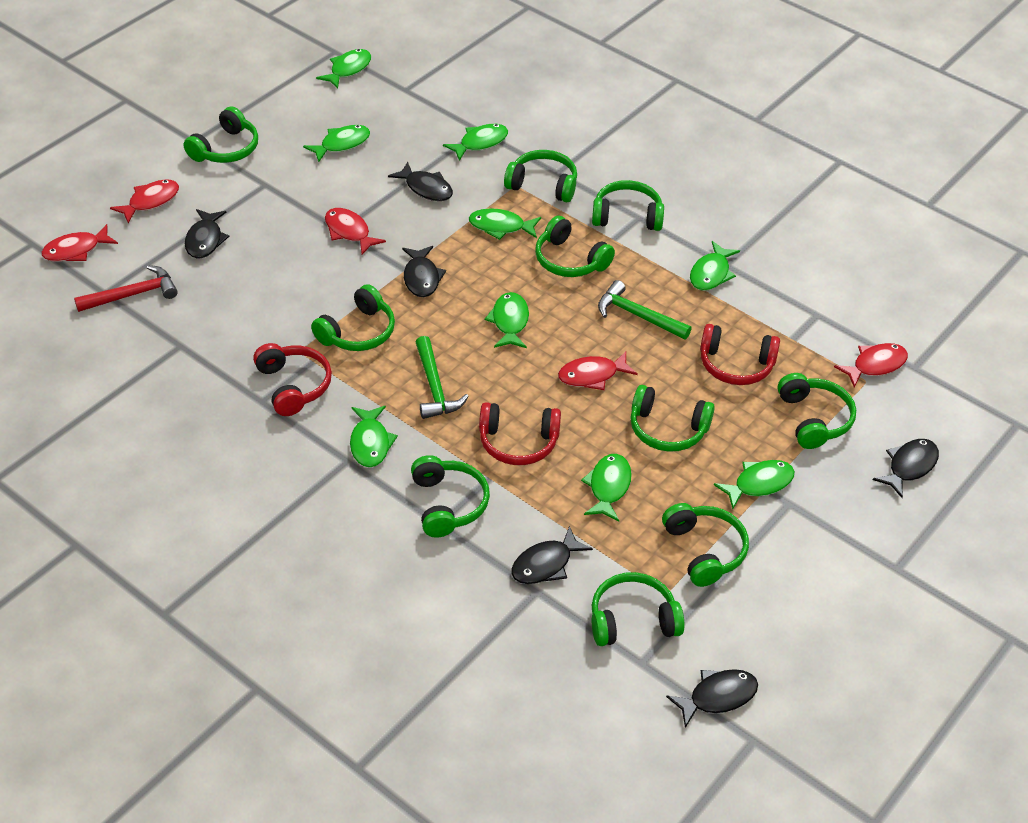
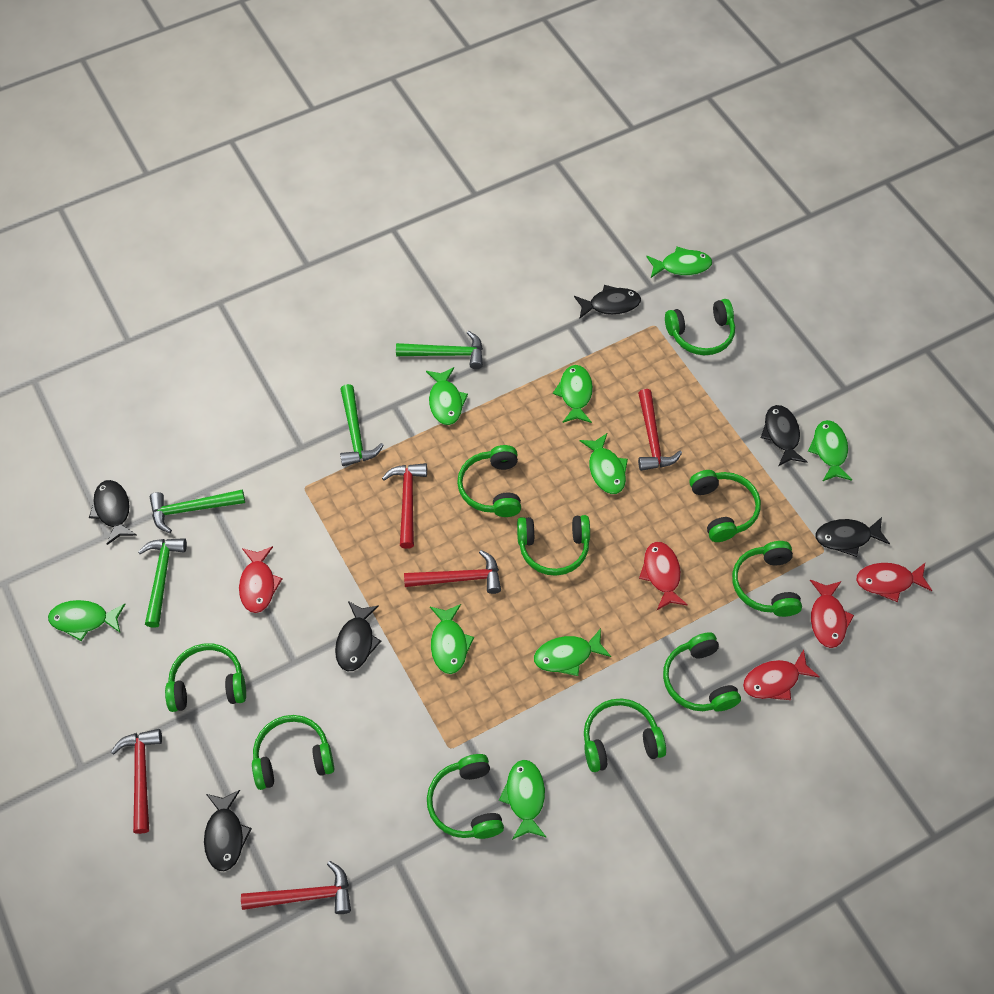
green hammer: [416,336,469,419] [598,280,692,340] = 2 -> [138,538,187,628] [150,489,245,533] [340,384,384,466] [396,331,483,369] = 4
red hammer: [74,265,178,312] = 1 -> [111,729,162,834] [241,861,351,914] [382,463,427,549] [404,550,501,594] [638,389,682,471] = 5
red headphones: [253,343,332,416] [479,402,561,465] [700,324,780,385] = 3 -> none = 0

